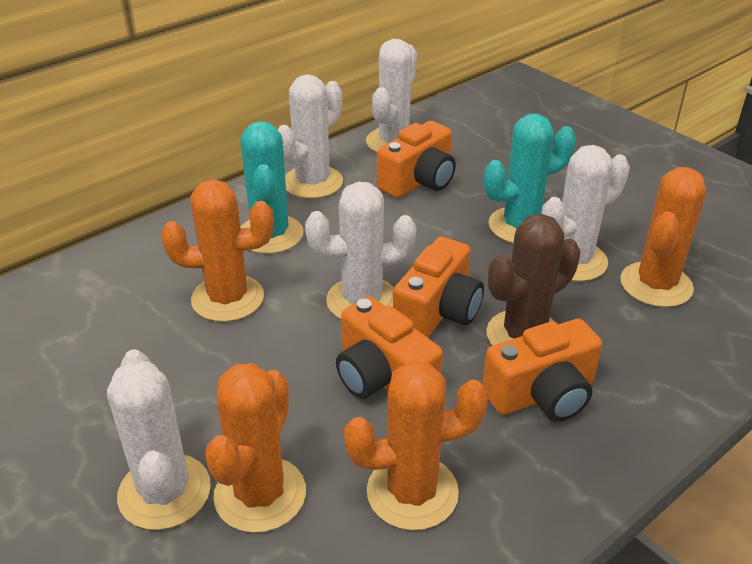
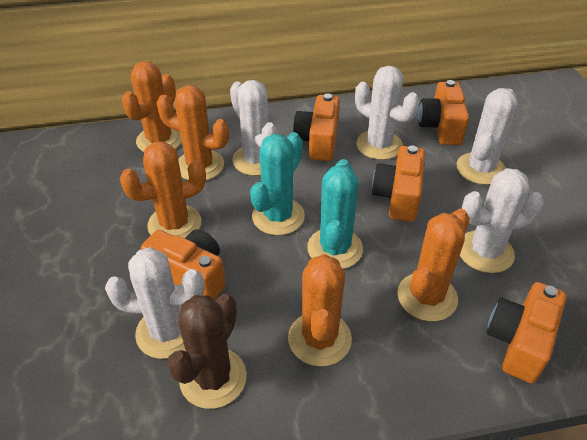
orange cactus: [161,179,273,322] [205,363,306,533] [344,361,488,530] [620,167,706,307] = 4 -> [119,141,206,238] [122,61,182,152] [156,85,229,180] [288,254,352,367] [397,209,470,321] = 5
orange camera: [336,296,443,399] [377,121,456,198] [393,237,484,338] [482,319,602,421] = 4 -> [141,229,226,300] [293,94,340,161] [372,145,425,222] [418,80,469,145] [486,282,567,384] = 5

